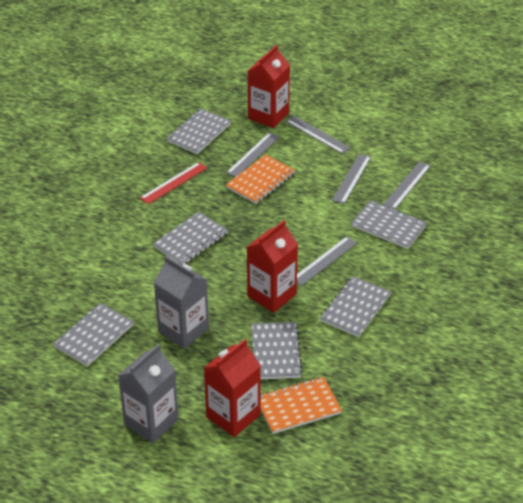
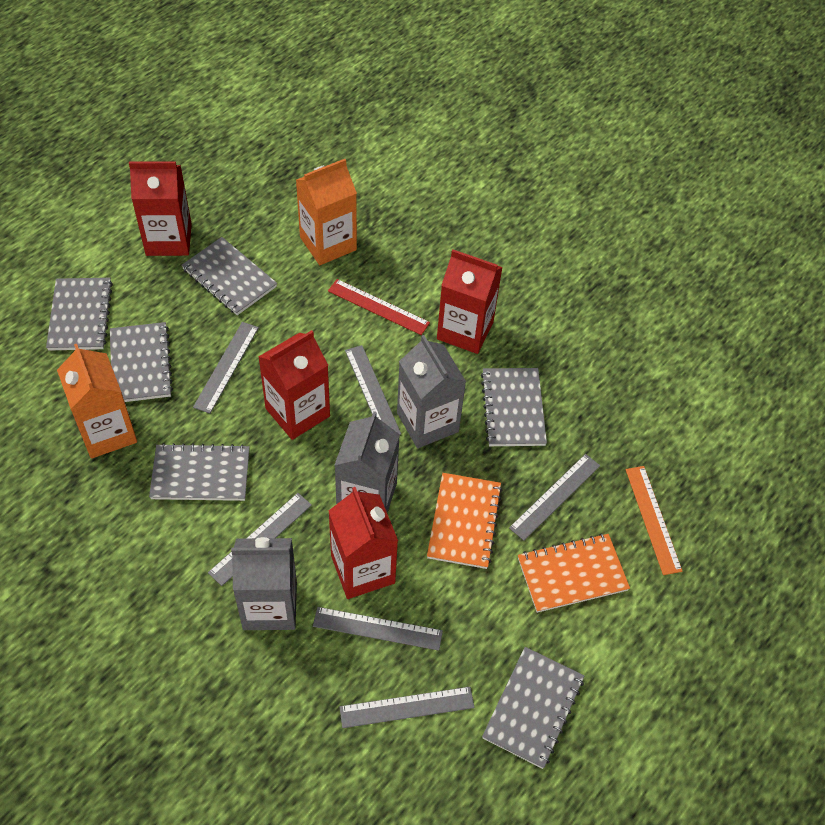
grey carton: [118,344,179,443] [154,256,209,349] = 2 -> [231,537,297,630] [335,411,400,513] [397,335,466,448] = 3
grey ruler: [226,132,280,177] [286,116,351,154] [297,236,357,286] [332,154,371,204] [383,161,431,210] = 5 -> [193,322,259,414] [208,493,312,586] [313,607,443,651] [340,687,475,728] [345,345,401,435] [509,454,600,541] = 6
orange carton: none = 0 -> [57,344,137,459] [296,159,357,265] = 2
orange ruler: none = 0 -> [626,466,682,575] = 1
red carton: [204,339,261,437] [247,220,298,313] [248,45,290,128] = 3 -> [129,161,192,256] [259,330,330,440] [329,487,398,599] [437,249,503,354] = 4

